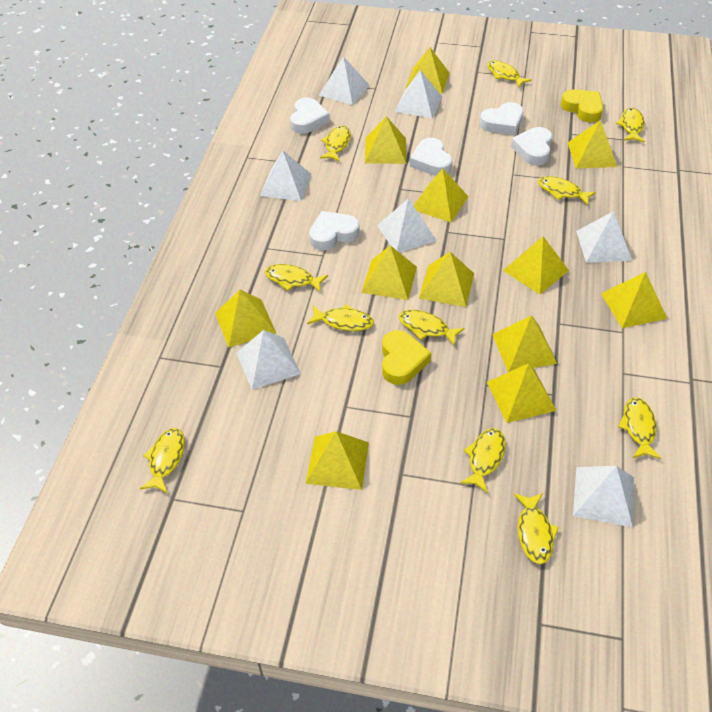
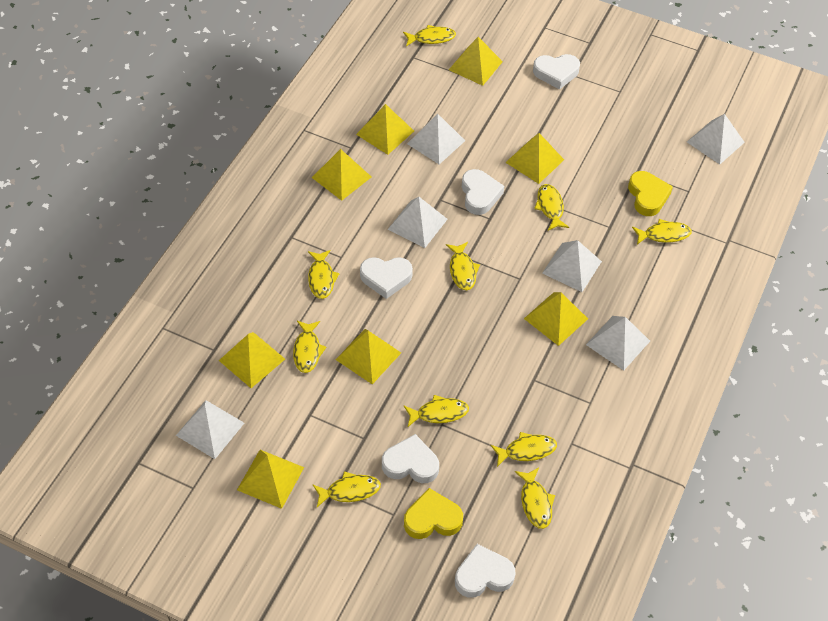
white pyramid: [237,330,301,390] [260,151,311,201] [319,56,369,105] [377,199,437,253] [395,70,442,118] [573,466,634,527] [576,211,632,263] = 7 -> [176,400,244,459] [388,197,447,248] [407,114,465,164] [542,240,602,292] [586,316,650,371] [687,114,745,164] = 6
yellow fish: [140,428,185,493] [265,264,328,292] [307,305,374,331] [320,126,351,161] [399,310,465,346] [460,428,506,493] [487,60,532,88] [514,493,559,564] [538,176,596,205] [616,108,645,142] [618,397,661,459] = 11 -> [293,321,326,373] [308,250,340,299] [313,472,381,507] [403,25,456,46] [404,395,469,427] [446,242,480,290] [491,432,557,467] [515,467,555,529] [534,184,569,231] [632,219,692,244] = 10
yellow pyramid: [215,290,276,347] [305,431,369,490] [361,245,417,300] [365,116,406,164] [405,47,450,94] [414,168,469,222] [419,252,474,307] [487,363,557,423] [492,315,557,372] [503,236,569,294] [568,120,617,169] [601,272,667,328] = 12 -> [219,332,285,388] [237,450,304,509] [312,149,371,201] [336,329,401,384] [356,104,414,155] [449,37,503,86] [505,133,564,184] [524,292,588,346] = 8

